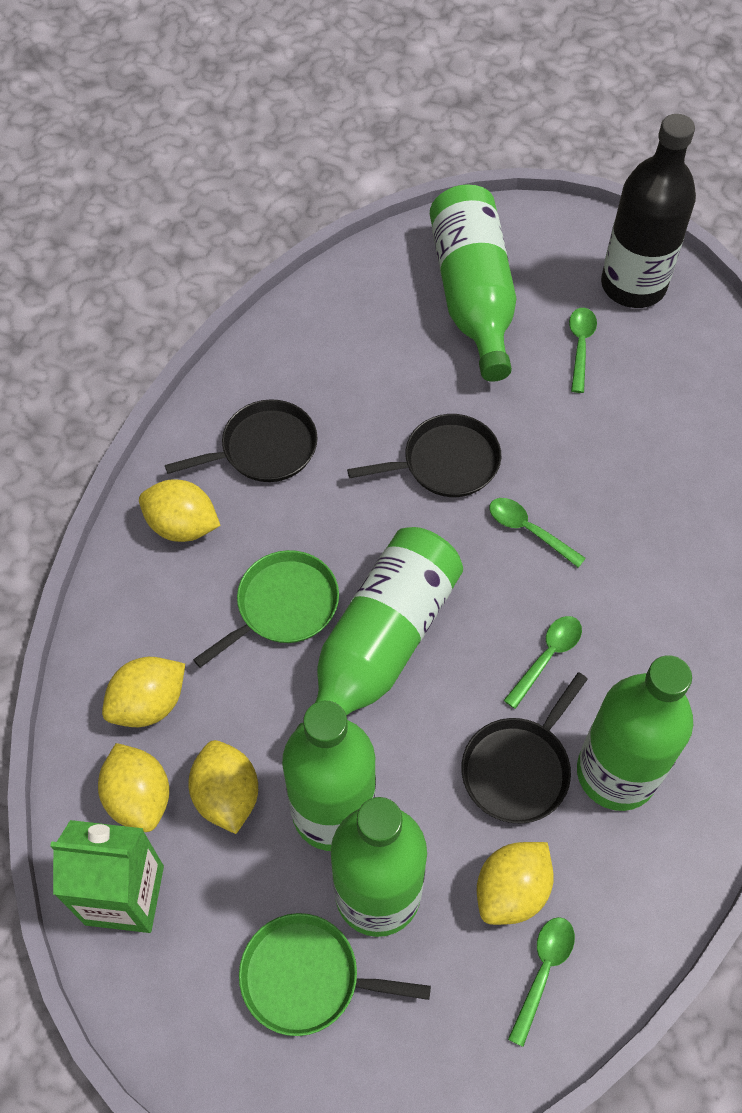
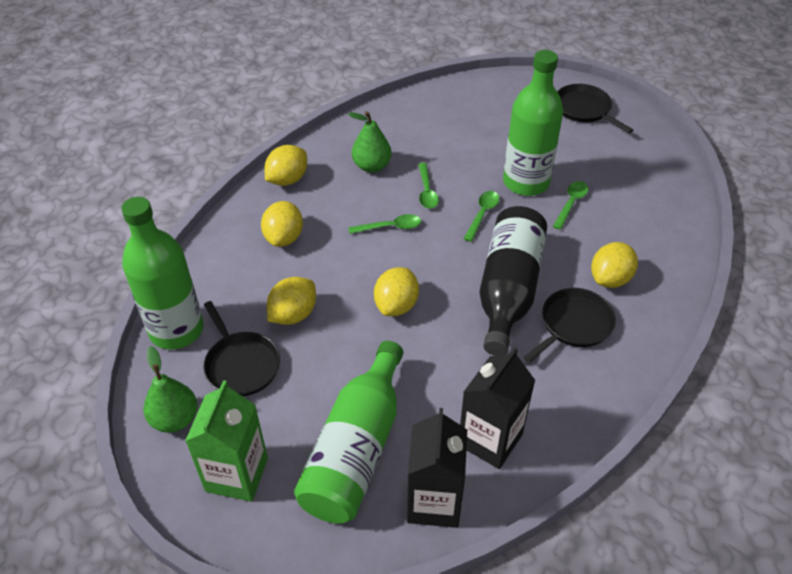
black carton: none = 0 -> [407,408,467,528] [460,348,535,469] = 2
green bottle: [282,701,376,851] [295,527,463,731] [331,797,427,937] [430,184,516,382] [577,655,693,811] = 5 -> [121,197,204,350] [294,341,403,524] [503,50,563,196] = 3
green pan: [193,550,339,668] [239,913,431,1036] = 2 -> none = 0
green pear: none = 0 -> [144,346,197,433] [348,111,392,172] = 2

